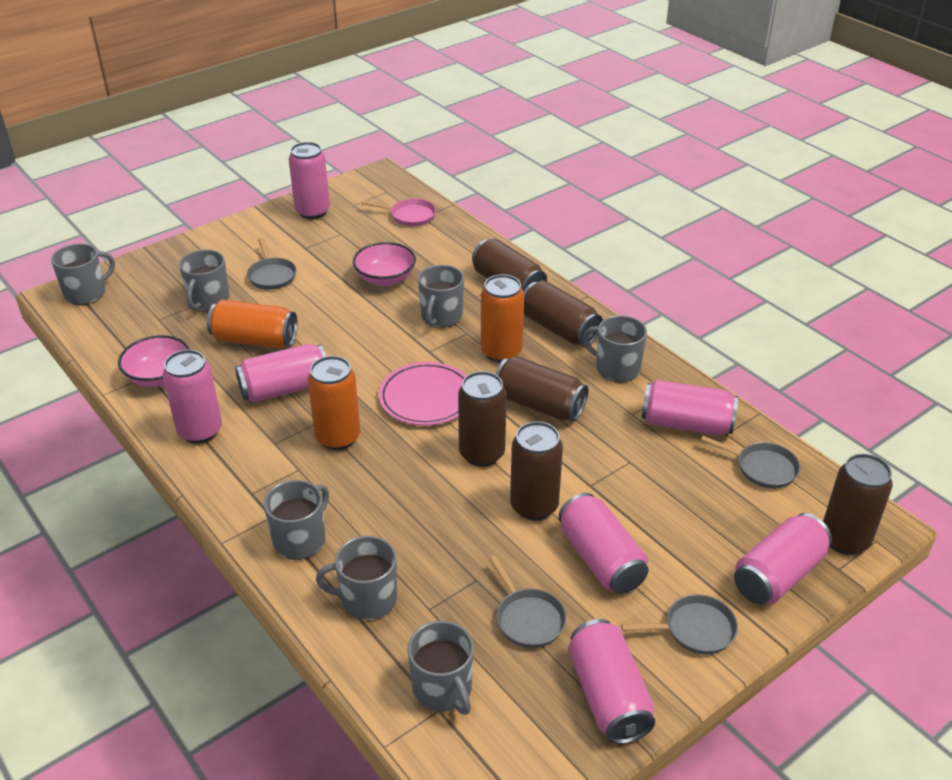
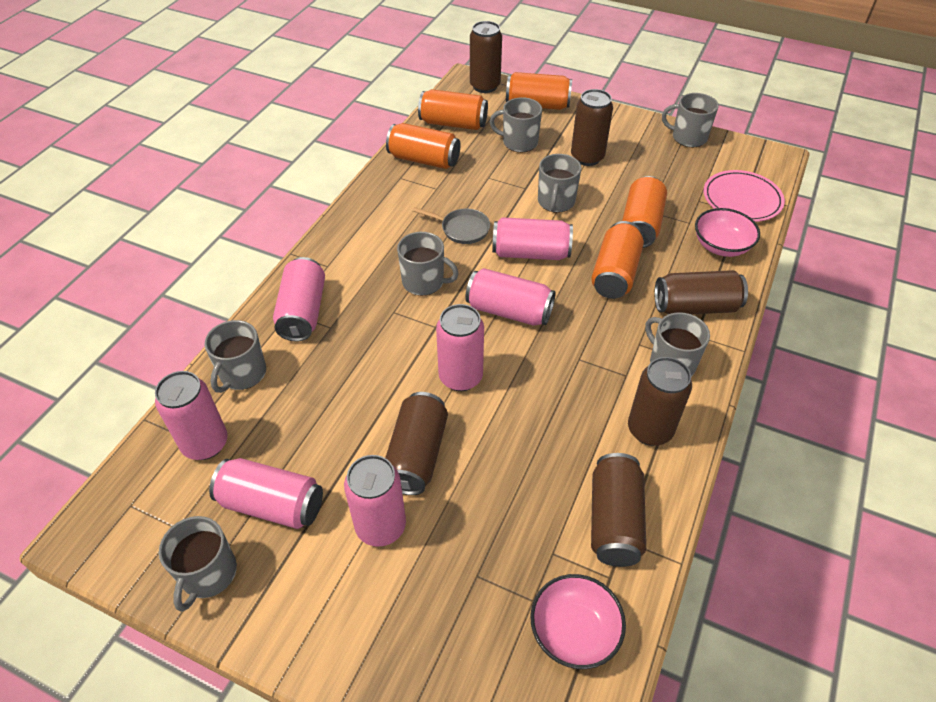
grey pan: [247,238,297,290] [489,556,566,648] [621,594,738,654] [701,436,800,488] = 4 -> [413,207,490,244] = 1
orange can: [207,299,298,348] [307,356,361,450] [481,274,524,363] = 3 -> [386,123,460,169] [418,89,488,130] [506,72,572,110] [591,221,644,299] [622,176,667,248] = 5
pink pan: [361,198,436,226] = 1 -> none = 0

